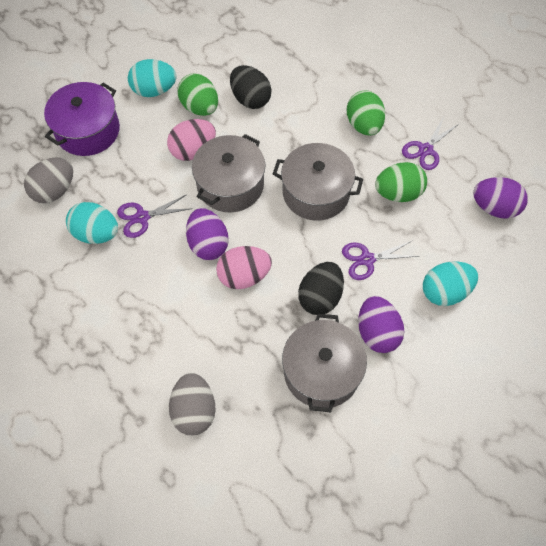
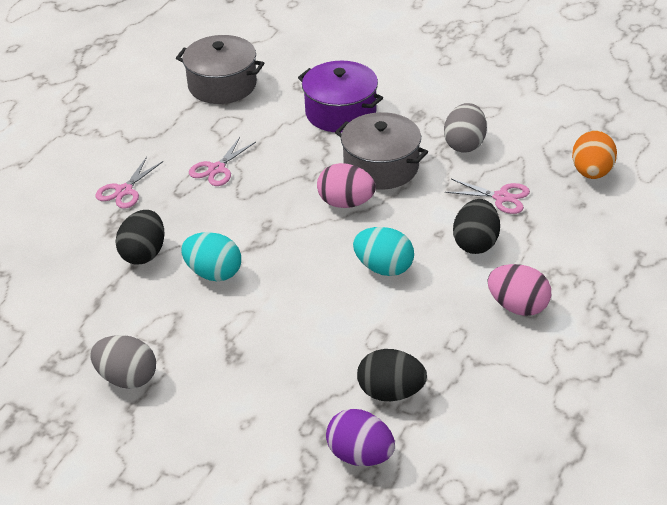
black egg: [230,65,272,109] [298,262,344,315] = 2 -> [115,210,164,265] [357,349,427,401] [453,199,500,254] = 3
green egg: [177,74,218,116] [347,90,385,135] [375,162,427,202] = 3 -> none = 0
grey pot: [192,134,265,212] [273,143,363,221] [282,314,367,412] = 3 -> [176,35,264,104] [335,112,428,190] = 2
orange egg: none = 0 -> [572,131,617,179] = 1
pink scissors: none = 0 -> [96,157,163,209] [189,137,256,186] [445,179,530,214] = 3
purple egg: [186,208,229,260] [358,296,404,353] [473,177,528,219] = 3 -> [326,409,395,466] = 1
purple scissors: [117,194,190,238] [342,240,419,280] [402,117,459,170] = 3 -> none = 0
turquoise egg: [66,202,118,244] [128,59,176,97] [423,261,478,306] = 3 -> [181,232,241,281] [353,227,414,276] = 2

